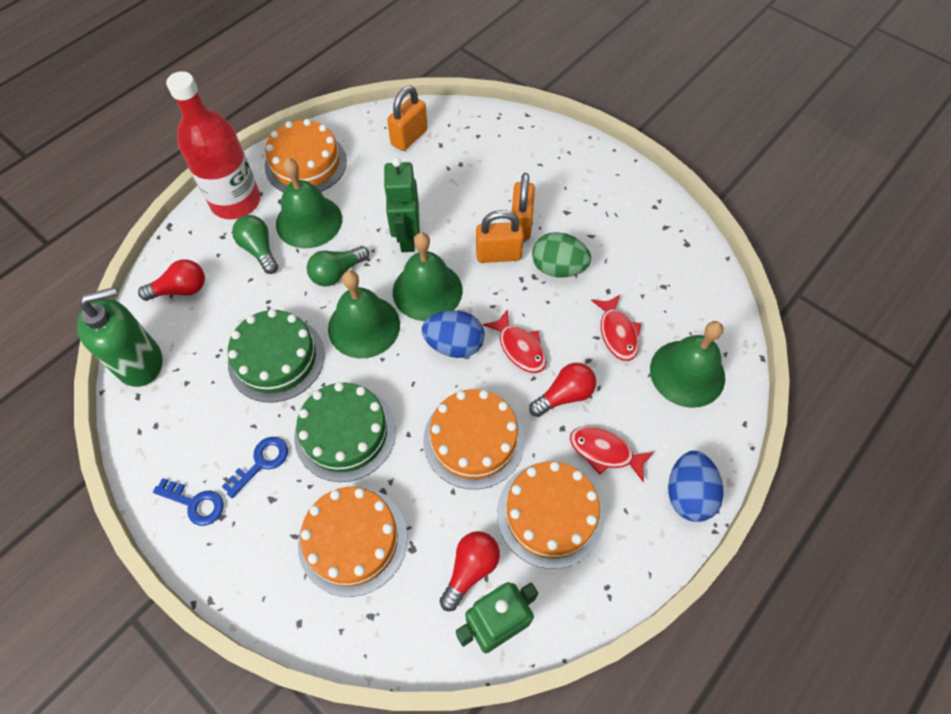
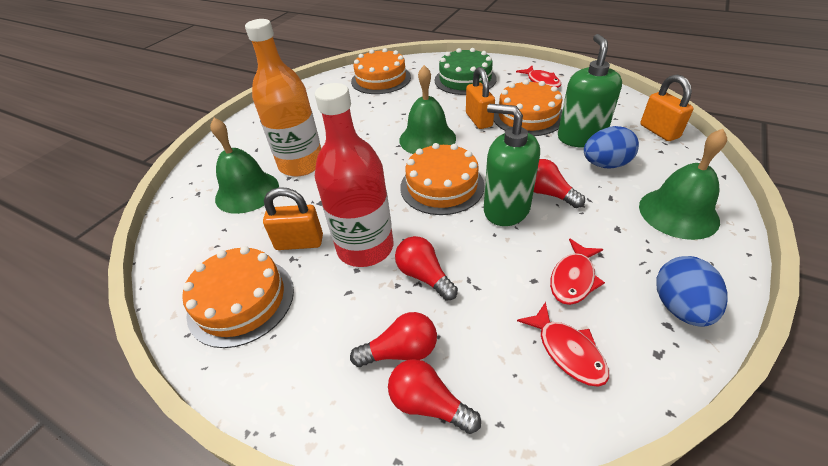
blue key: [153,478,224,526] [222,437,288,498] = 2 -> none = 0
green bell: [276,158,342,249] [328,270,400,358] [393,232,463,321] [650,321,725,408] = 4 -> [210,118,279,214] [399,65,456,154] [639,129,727,240] = 3
green cake: [228,309,325,403] [294,382,396,482] = 2 -> [435,48,497,95] = 1
green egg: [532,232,591,277] = 1 -> none = 0
green light bulb: [232,215,278,274] [307,246,369,286] = 2 -> none = 0
green robot: [383,157,420,252] [456,582,538,653] = 2 -> none = 0
green soap dispenser: [77,287,162,387] = 1 -> [484,104,540,226] [558,34,622,148] = 2
orange bottle: none = 0 -> [245,19,321,176] = 1
red light bulb: [138,259,205,301] [440,531,500,611] [529,363,596,417] = 3 -> [350,312,437,367] [388,359,481,434] [395,236,458,301] [534,159,585,208] = 4

